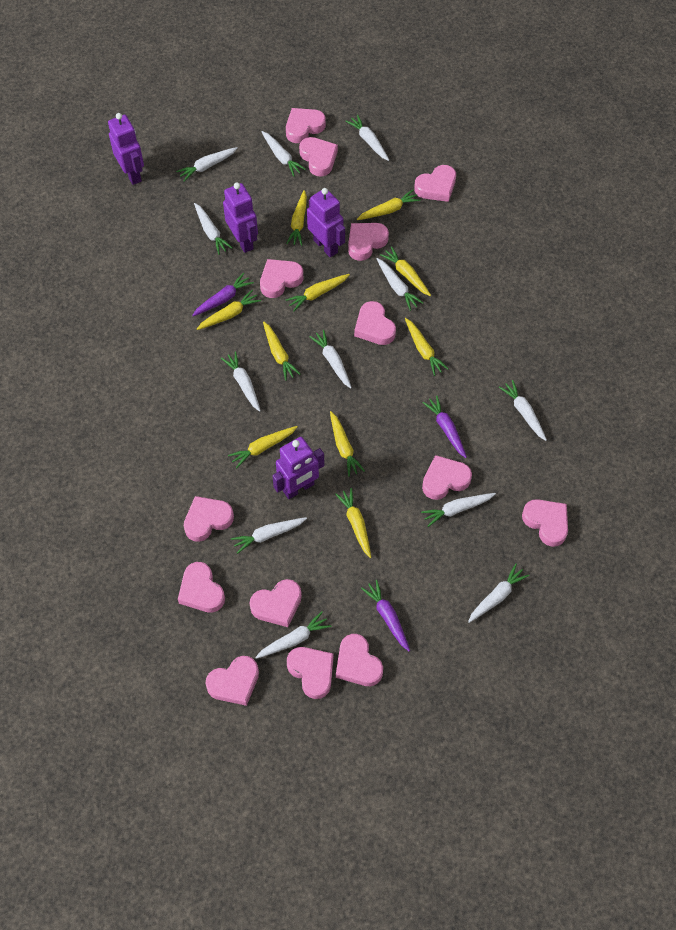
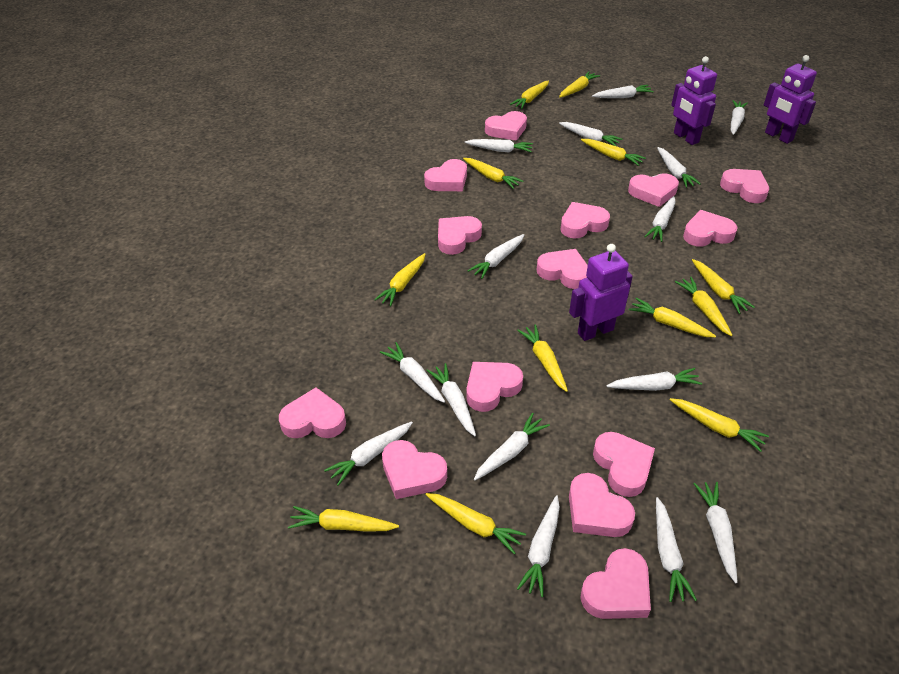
purple carrot: [192,273,254,316] [361,580,410,651] [422,396,467,458] = 3 -> none = 0
purple robot: [108,113,144,185] [223,183,258,253] [272,437,324,499] [307,188,345,257] = 4 -> [569,244,633,341] [671,56,717,145] [764,55,817,144] = 3
white carrot: [176,147,238,181] [194,203,233,255] [221,351,261,412] [231,517,307,554] [255,611,331,659] [262,131,306,177] [309,330,352,388] [345,115,389,161] [376,258,423,311] [421,493,496,527] [468,564,529,623] [499,380,547,441] = 12 -> [324,421,413,486] [380,342,445,403] [426,363,476,436] [465,139,533,152] [467,234,524,279] [474,412,550,481] [517,495,560,597] [559,122,622,146] [592,85,654,98] [607,368,702,391] [644,196,676,242] [656,497,697,602] [657,147,701,188] [693,482,738,583] [731,100,748,135] = 15
yellow carrot: [197,290,261,330] [228,426,298,468] [263,322,301,381] [286,190,307,246] [286,274,350,311] [330,411,365,477] [335,488,371,558] [357,189,421,220] [380,246,431,296] [405,318,449,376] = 10 -> [288,506,399,532] [374,253,425,306] [425,493,526,554] [463,158,523,189] [510,80,549,109] [517,324,568,392] [559,71,600,98] [581,139,646,166] [629,298,716,338] [670,398,769,452] [675,277,732,336] [692,259,755,314] = 12

